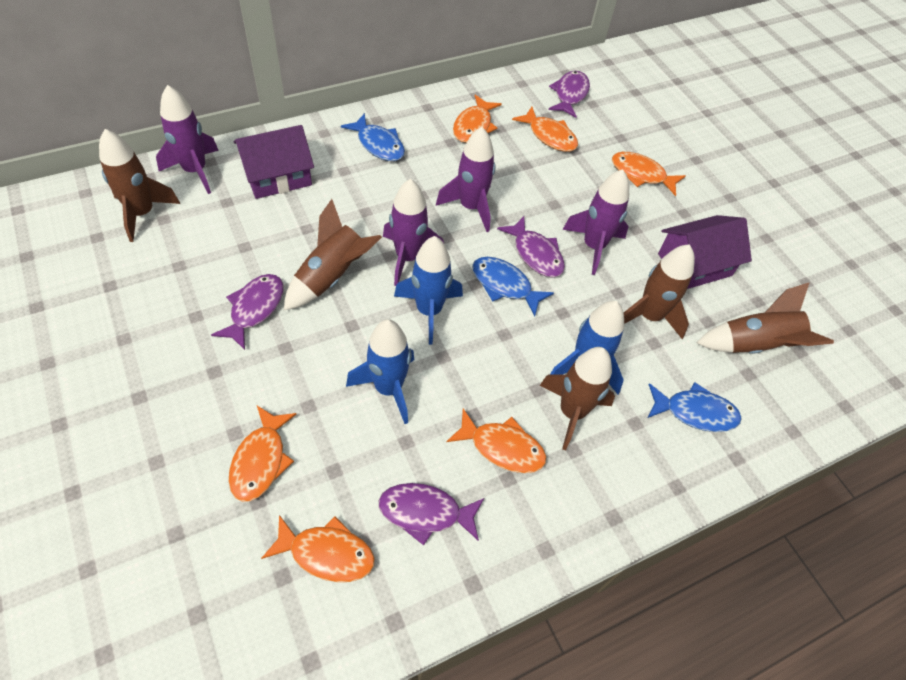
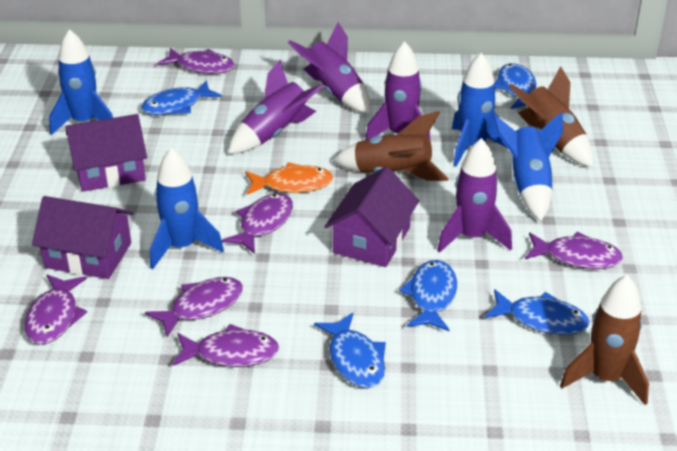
blue fish: [341,113,405,161] [472,257,554,316] [647,382,742,432] = 3 -> [141,80,222,115] [314,313,386,388] [399,260,457,331] [485,289,590,335] [495,63,537,109] = 5
blue rocket: [346,319,414,424] [394,236,463,344] [550,301,625,394] = 3 -> [49,29,113,135] [150,148,224,269] [452,53,507,167] [492,112,563,221] = 4
brown rocket: [99,129,180,242] [284,199,382,310] [540,347,615,450] [624,244,695,339] [697,282,834,354] = 5 -> [333,111,448,181] [509,66,593,167] [560,275,649,405] = 3
orange fish: [229,406,296,502] [261,515,375,582] [446,409,546,473] [453,95,502,143] [512,107,578,152] [612,152,686,196] = 6 -> [245,162,333,195] = 1
purple fish: [211,274,283,350] [379,483,484,545] [497,216,565,277] [549,71,590,118] = 4 -> [24,274,87,344] [145,277,243,337] [157,48,234,74] [173,324,279,367] [222,193,293,254] [525,232,623,269] = 6
purple house: [233,125,314,199] [658,215,752,289] = 2 -> [32,196,134,279] [66,114,147,192] [325,167,419,267] = 3

